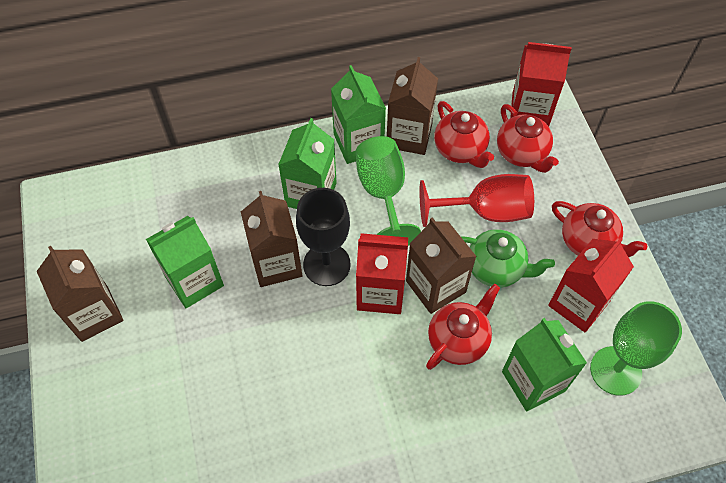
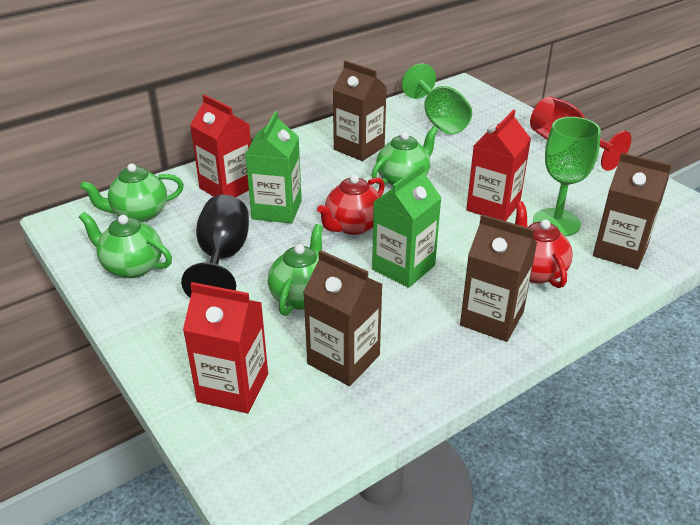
green carton: [146,216,224,308] [278,118,337,209] [331,65,386,164] [502,318,587,412] = 4 -> [245,111,302,223] [372,164,441,288] = 2
green teapot: [461,229,555,288] = 1 -> [79,212,172,278] [80,163,184,222] [268,224,323,316] [371,126,438,186] = 4
red teapot: [426,284,500,370] [434,101,494,168] [497,104,559,173] [552,201,647,257] = 4 -> [317,175,385,235] [515,201,573,288] = 2

